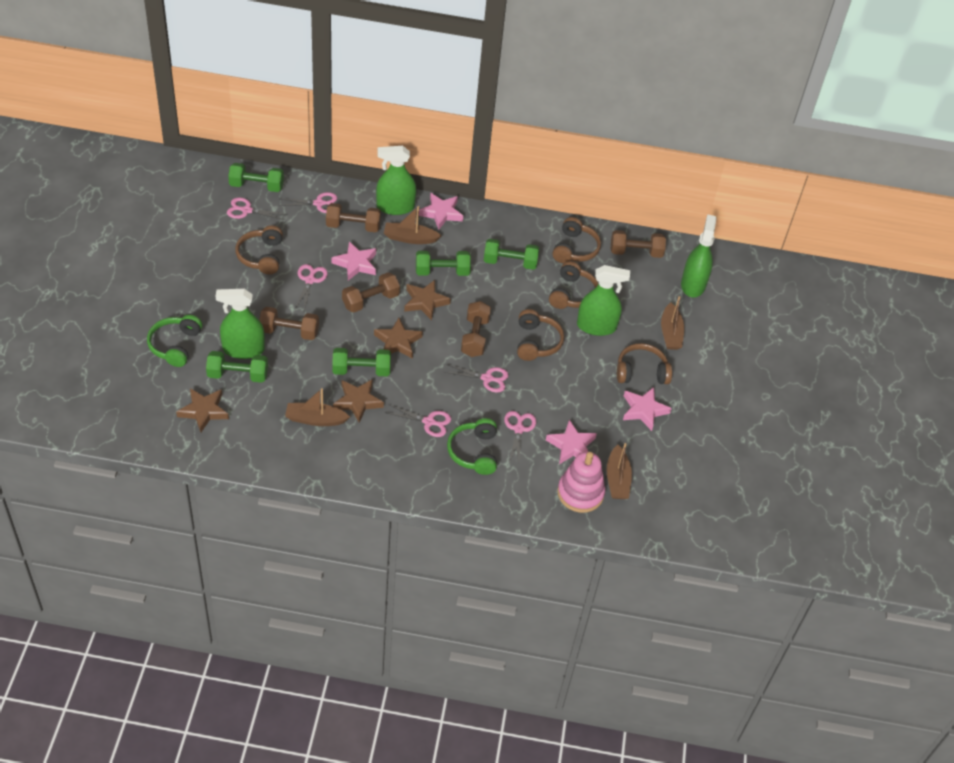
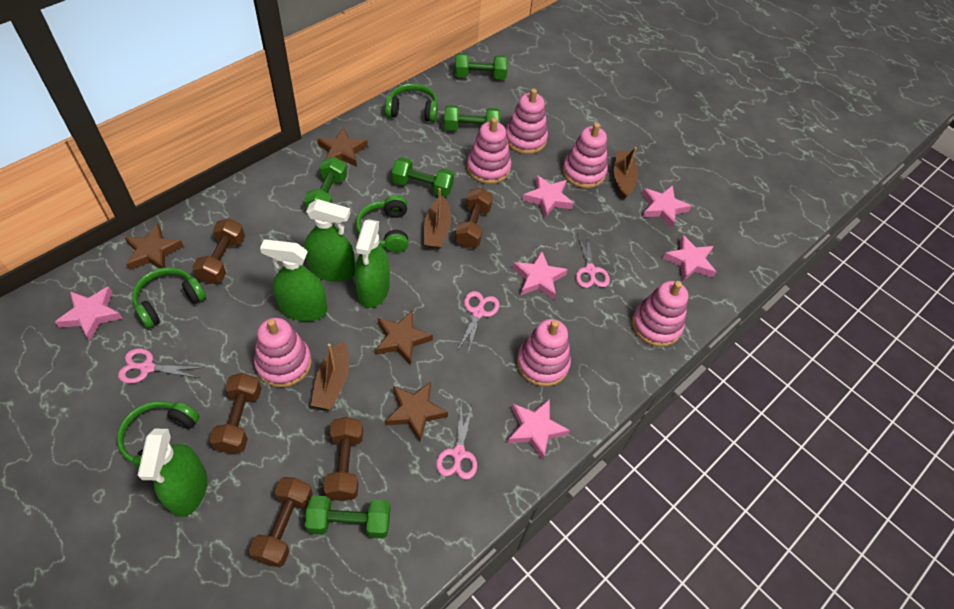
brown boat: [285,388,350,426] [384,206,441,244] [606,443,632,499] [661,296,684,350] = 4 -> [311,341,349,410] [424,188,451,249] [614,147,638,199] = 3
brown headphones: [235,225,283,274] [517,309,564,361] [549,261,599,309] [552,217,601,263] [617,343,672,384] = 5 -> none = 0
green headphones: [147,315,202,367] [447,418,497,475] = 2 -> [117,401,199,469] [132,267,206,328] [356,195,408,253] [385,83,438,122] = 4
pink scissors: [227,197,287,220] [279,192,337,213] [295,264,328,310] [385,404,451,437] [445,364,509,393] [504,411,536,464] = 6 -> [118,348,204,383] [436,404,477,480] [457,291,500,354] [576,232,610,288] = 4
pink stacking toy: [557,452,605,513] = 1 -> [254,318,312,387] [467,117,511,184] [506,88,548,154] [517,319,571,387] [562,123,608,188] [632,281,688,347] = 6
pink star: [332,241,376,281] [419,193,463,230] [546,420,597,464] [623,387,672,431] = 4 -> [55,286,123,341] [508,399,570,460] [513,251,568,300] [522,175,574,218] [642,185,691,228] [663,235,716,281] = 6

